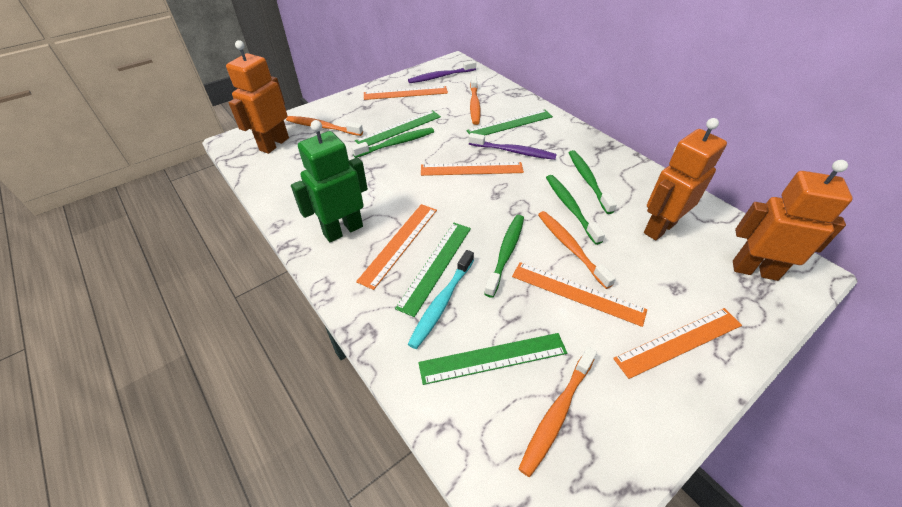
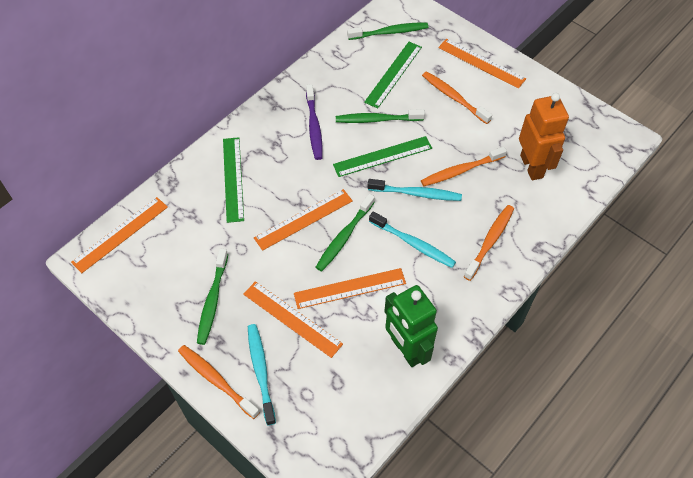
green ruler: [355,110,441,146] [395,223,471,317] [418,333,567,385] [466,109,553,135] = 4 -> [223,137,244,223] [333,136,432,177] [364,42,422,108] = 3
orange robot: [226,40,289,154] [644,118,727,241] [733,160,853,281] = 3 -> [519,93,569,180] = 1
purple toothbrush: [408,60,476,83] [469,133,557,160] = 2 -> [306,84,323,160] = 1
turquoise toothbrush: [408,250,474,349] = 1 -> [248,324,276,426] [368,179,462,201] [369,211,456,268] = 3

